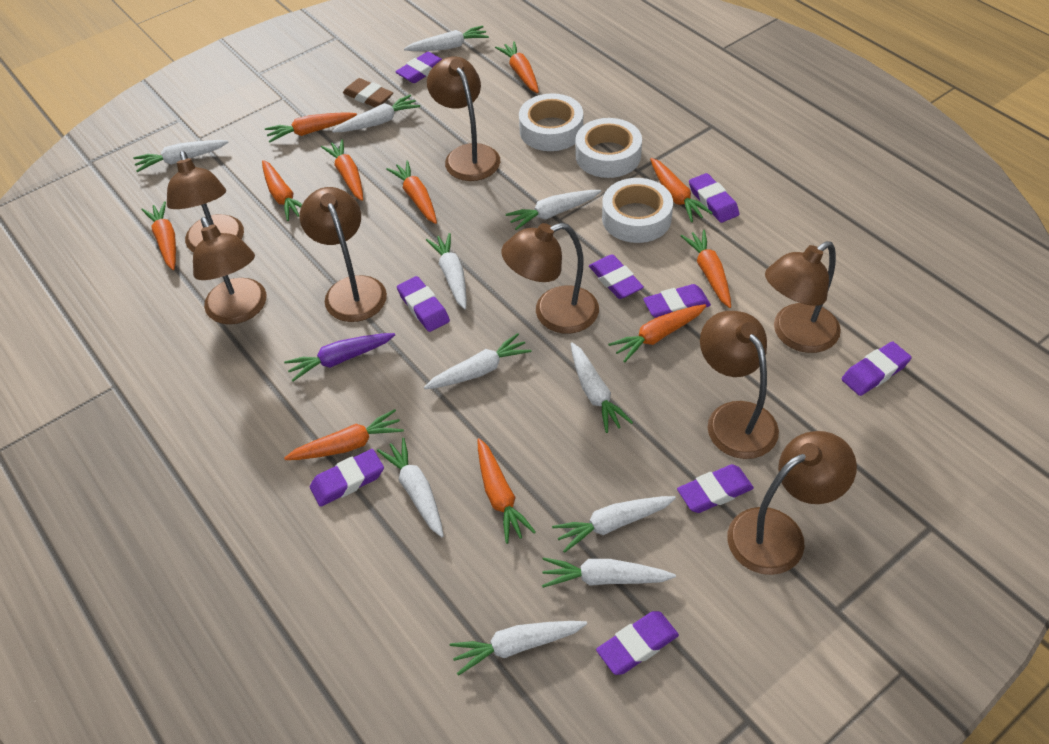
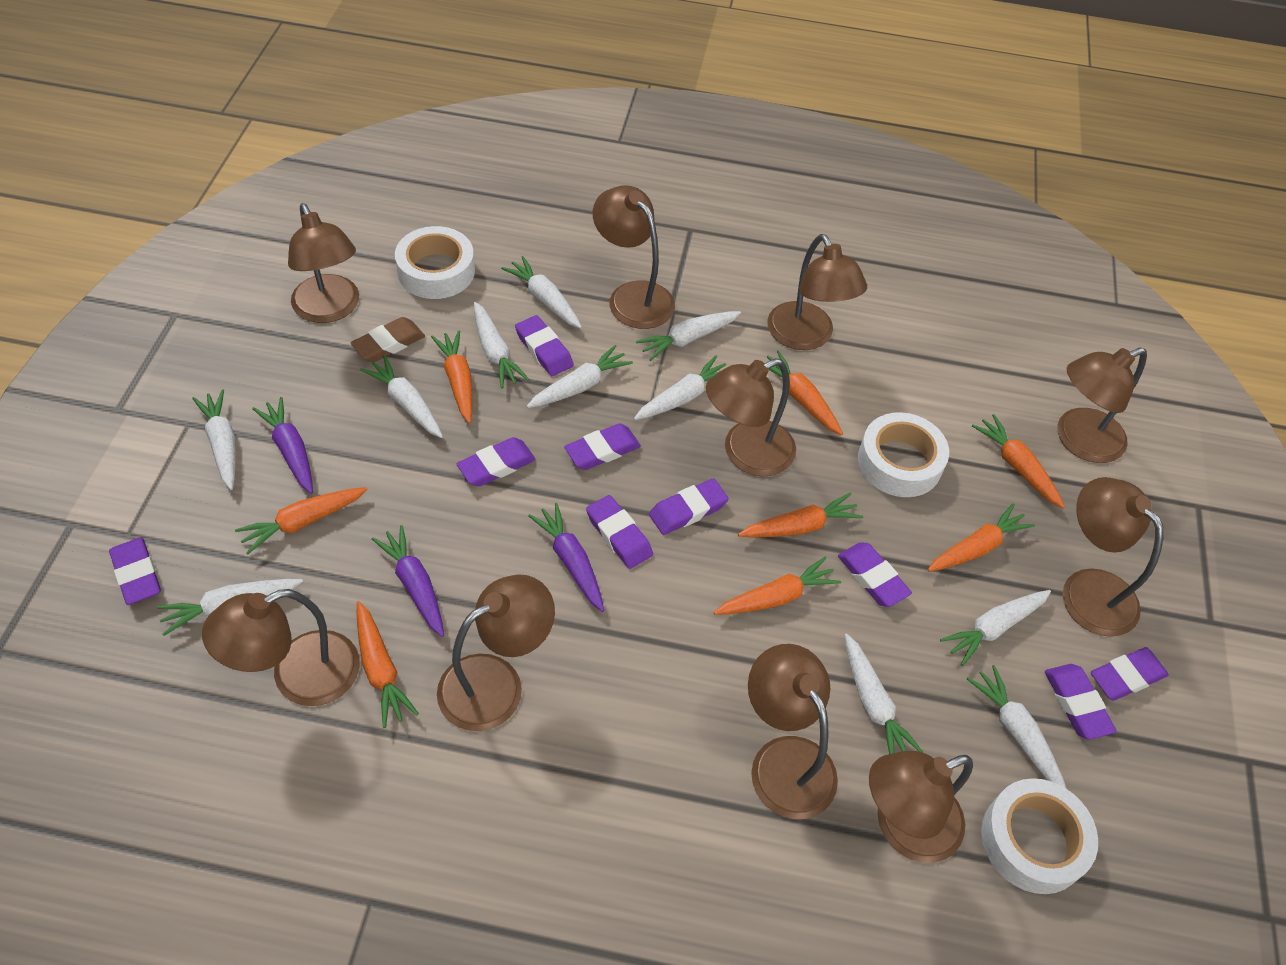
brown lamp: [167,151,244,253] [193,217,267,324] [300,187,387,322] [427,56,500,181] [501,223,599,333] [700,311,779,459] [727,431,857,575] [765,241,841,353] = 8 -> [202,589,360,706] [288,203,359,323] [437,574,555,731] [593,185,675,329] [706,358,796,476] [748,644,838,819] [767,234,867,350] [869,751,973,863] [1058,347,1147,463] [1063,477,1163,637] = 10
orange carrot: [142,201,176,270] [262,160,302,221] [265,112,357,143] [284,409,404,460] [321,139,363,201] [386,161,437,224] [477,438,536,544] [495,41,539,93] [608,304,706,362] [650,158,713,222] [681,230,731,308] = 11 -> [235,487,368,554] [357,601,419,728] [431,330,473,424] [714,557,841,615] [738,493,863,538] [767,350,843,435] [928,503,1035,572] [972,414,1065,508] = 8
purple carrot: [284,333,395,382] = 1 -> [252,397,313,494] [372,525,444,637] [528,503,604,612] = 3

